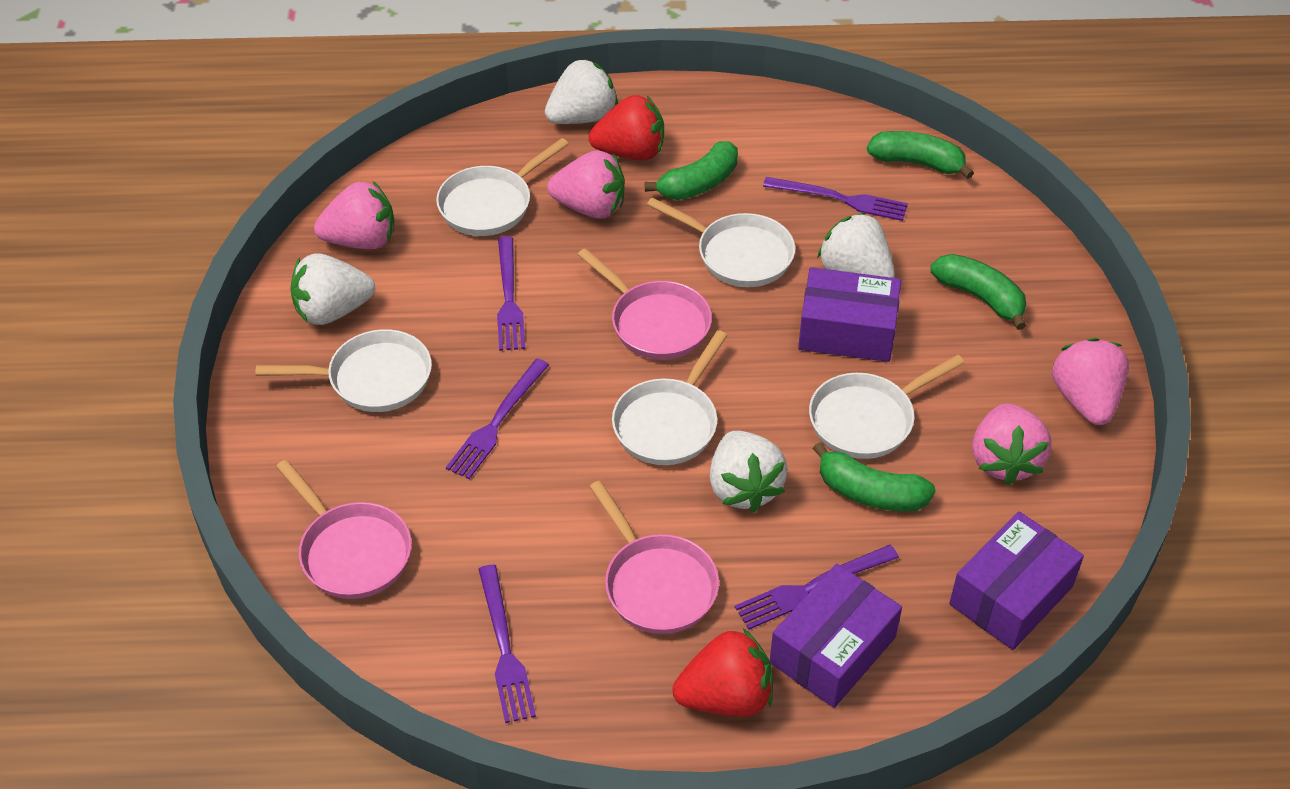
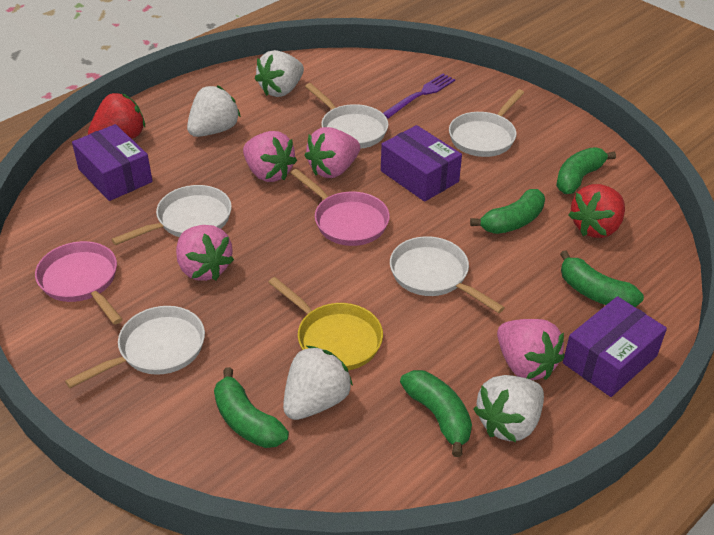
green banana: [645,141,738,200] [813,442,936,511] [867,131,974,179] [930,254,1026,330] = 4 -> [214,367,289,448] [400,370,472,457] [470,189,545,234] [556,147,616,194] [560,250,644,307] = 5
pink pan: [276,460,412,599] [578,248,712,360] [589,481,719,634] = 3 -> [35,241,123,325] [291,169,390,246] = 2
purple fork: [446,359,549,479] [478,565,536,723] [497,236,525,351] [735,545,899,629] [763,177,908,221] = 5 -> [383,74,455,119] = 1
yellow pan: none = 0 -> [268,277,383,370] = 1

